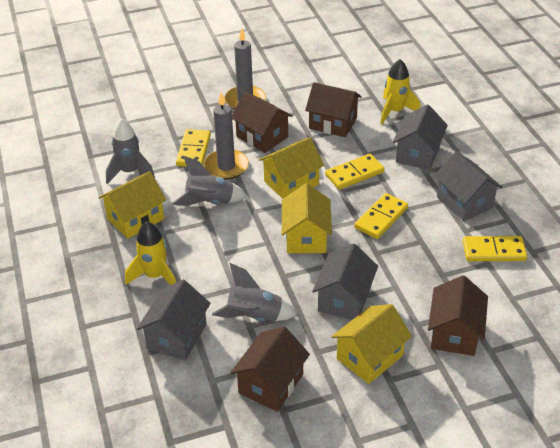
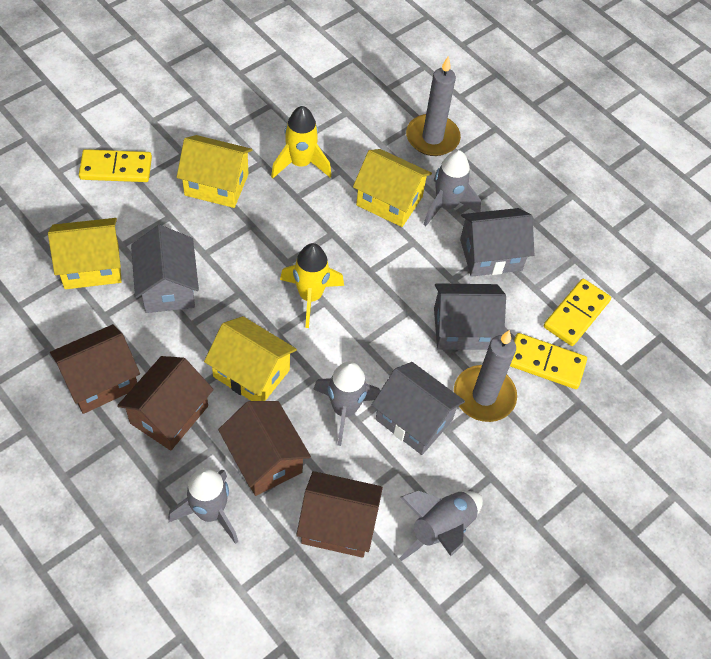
grey rocket: [106,119,155,184] [172,156,247,206] [212,263,297,322] = 3 -> [168,468,238,544] [313,361,380,446] [399,491,483,561] [424,150,481,226] = 4
yellow domino: [176,129,211,167] [325,154,385,189] [354,193,408,239] [463,236,527,261] = 4 -> [79,149,152,182] [510,333,587,389] [543,279,611,346] = 3

